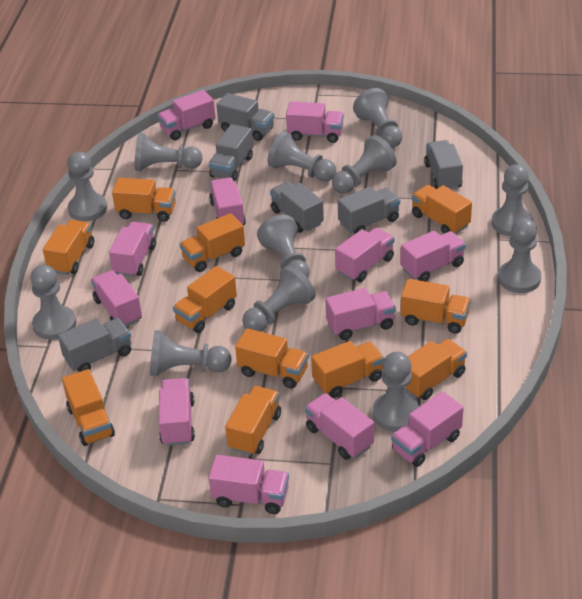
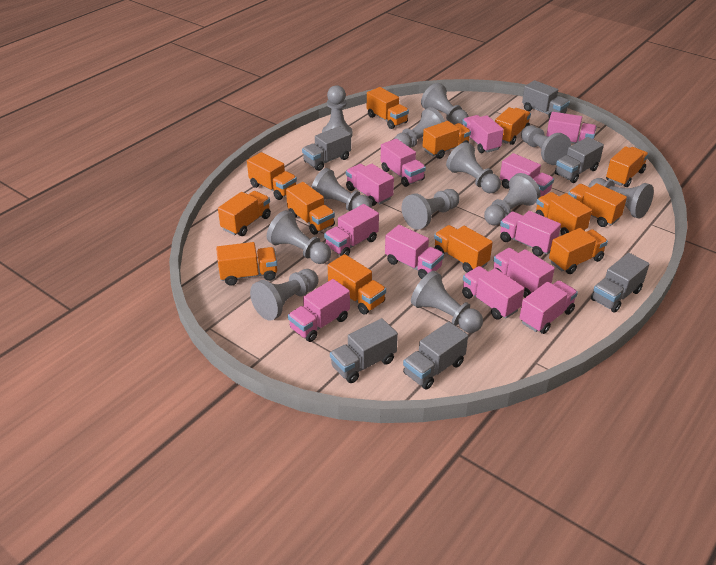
orange truck: [43,220,94,275] [62,369,115,446] [112,178,176,222] [173,266,237,333] [180,213,245,272] [225,386,281,455] [235,328,309,389] [311,341,384,398] [401,279,471,334] [406,339,467,400] [412,185,472,234] = 11 -> [216,242,277,286] [218,191,271,236] [247,152,297,200] [286,182,335,235] [328,254,386,314] [367,87,409,129] [423,121,471,159] [434,225,493,273] [495,107,531,145] [535,192,592,235] [549,228,608,274] [568,183,627,227] [606,146,649,187] = 13

